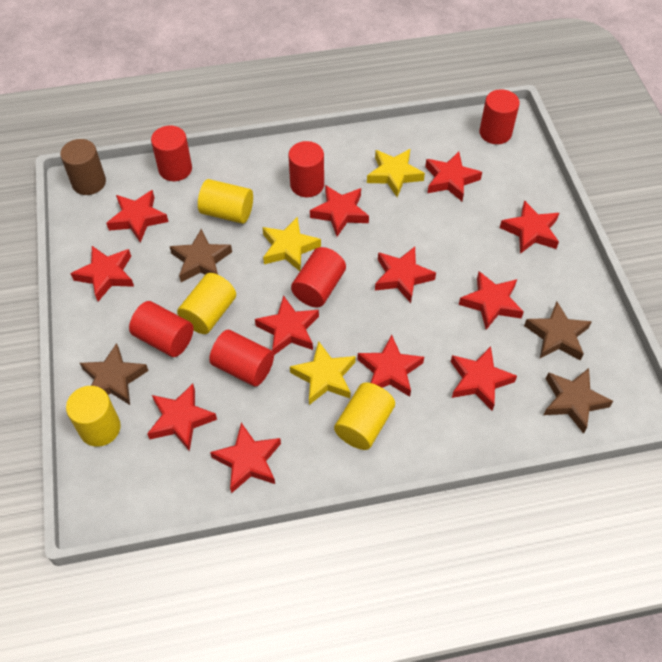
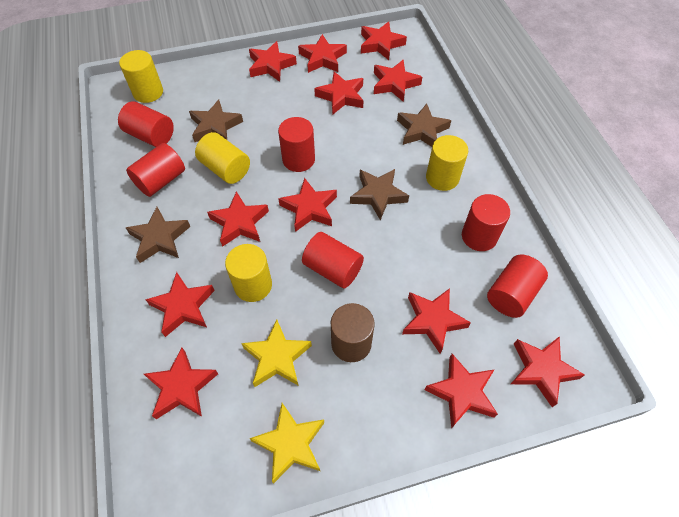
yellow star: [262,217,321,271] [290,341,356,405] [367,149,425,197] = 3 -> [241,320,312,387] [249,403,324,484] = 2

